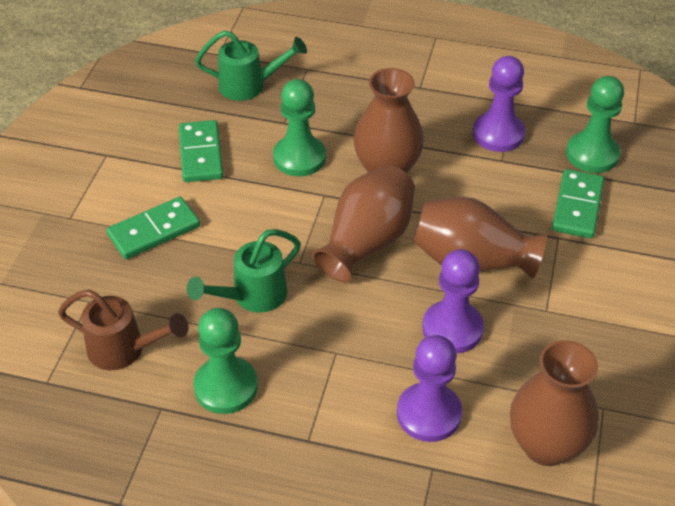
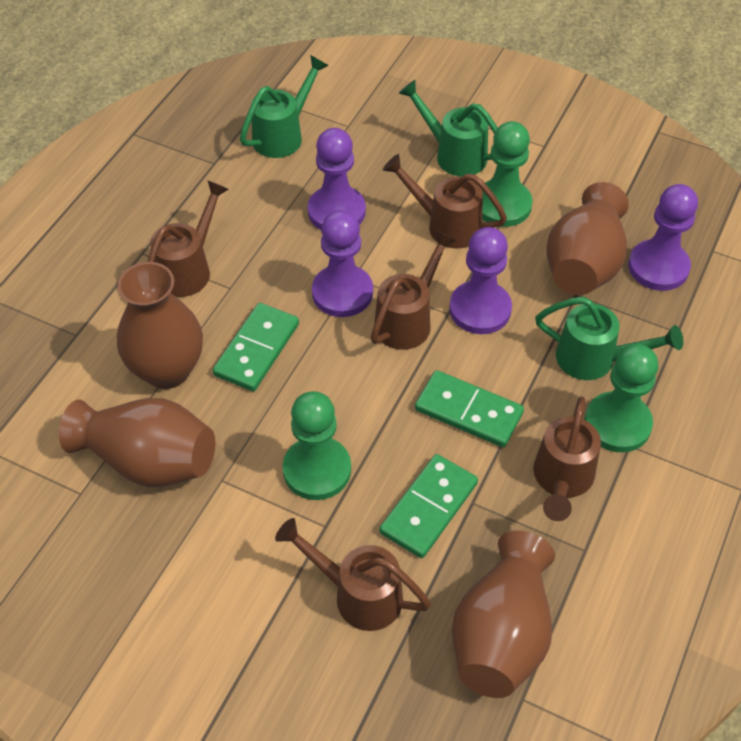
brown watering can: [58,290,189,370] = 1 -> [148,180,229,297] [275,518,431,631] [371,230,457,350] [383,154,507,249] [533,396,601,521] = 5
green watering can: [187,229,301,313] [195,30,307,101] = 2 -> [240,55,329,158] [399,80,498,176] [535,297,683,380] = 3
purple pawn: [397,335,462,442] [422,249,484,354] [473,56,525,152] = 3 -> [308,128,366,230] [312,210,373,317] [449,227,512,334] [628,184,698,291] = 4

